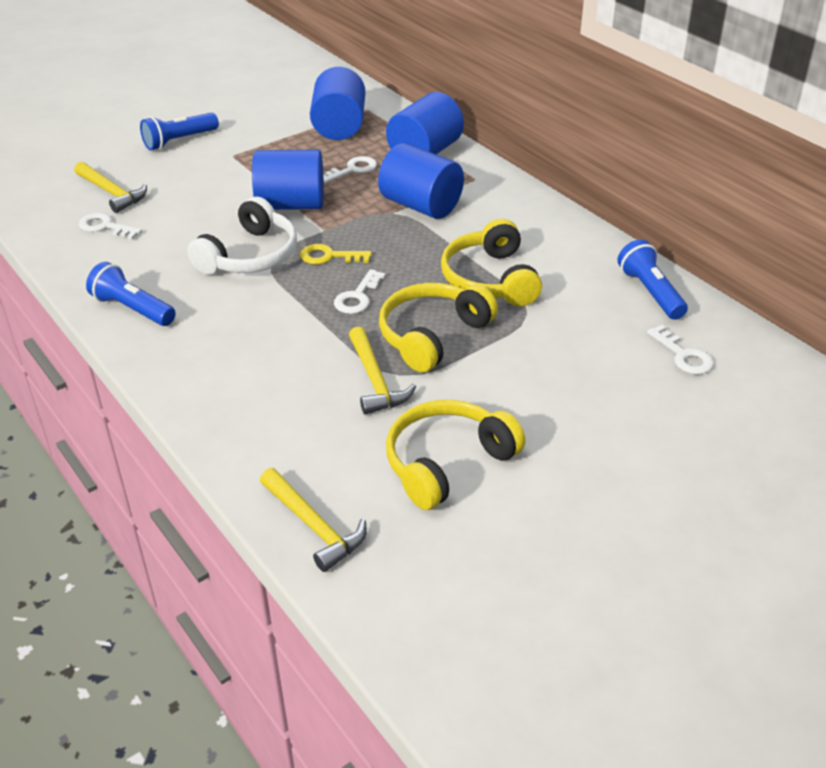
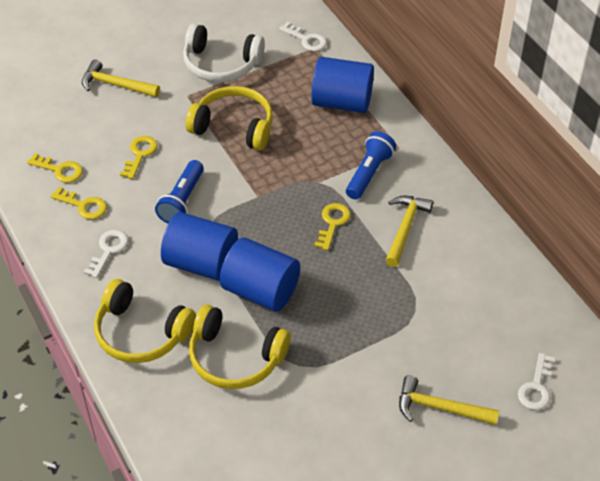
blue cylinder: [252,149,324,210] [310,67,365,140] [378,143,464,219] [386,92,464,154] = 4 -> [161,212,238,281] [220,237,300,311] [311,57,374,113] = 3
blue flashlight: [86,262,176,326] [140,113,219,150] [617,239,688,320] = 3 -> [155,160,204,223] [346,131,396,200] = 2
white key: [79,213,142,240] [323,156,377,183] [334,269,386,314] [647,325,714,375] = 4 -> [84,230,129,278] [279,22,327,51] [518,353,555,410] = 3
yellow key: [300,244,371,264] = 1 -> [27,153,83,183] [51,187,107,219] [120,136,158,179] [314,203,351,250] = 4

